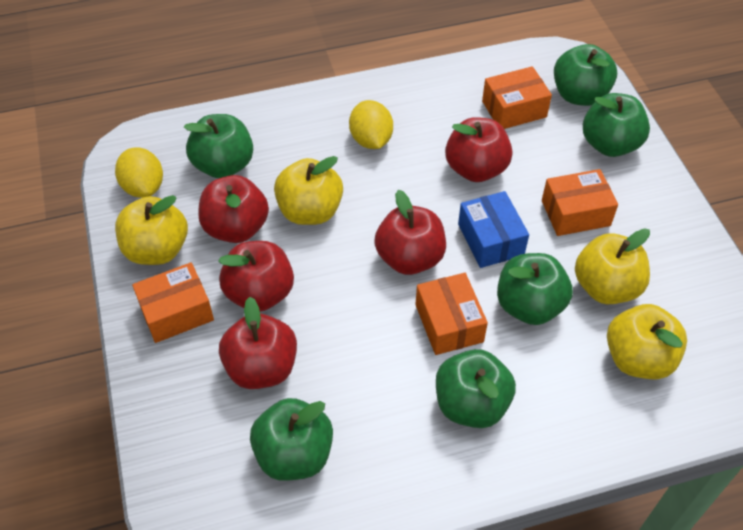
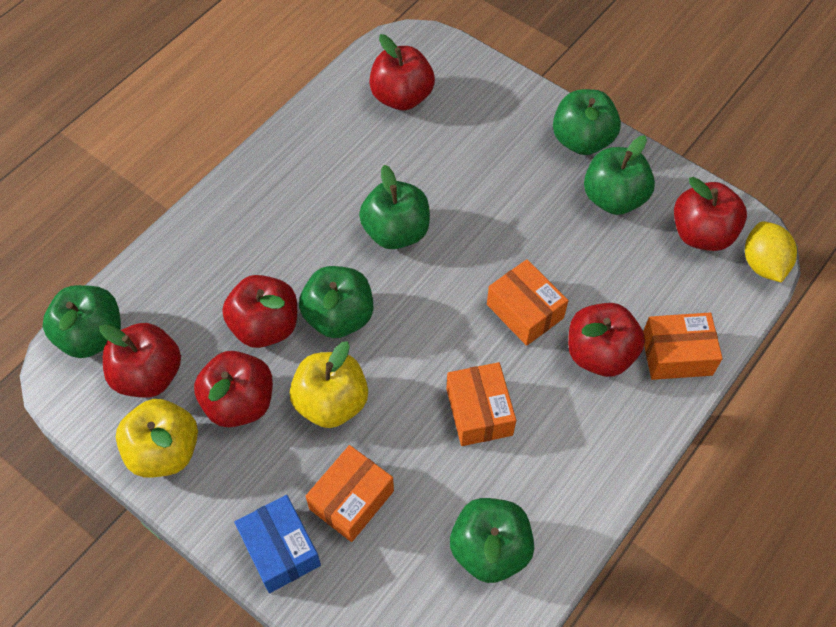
red apple: [198,175,269,243] [218,241,294,312] [219,297,297,389] [374,190,446,275] [445,117,513,182] = 5 -> [99,323,181,398] [194,351,273,427] [222,275,297,348] [369,34,435,110] [568,303,645,377] [674,177,747,251] = 6
yellow apple: [115,195,188,265] [274,156,343,225] [575,228,650,305] [607,304,687,379] = 4 -> [116,399,198,478] [290,341,368,428] = 2
yellow lemon: [115,147,163,198] [349,100,393,149] = 2 -> [745,222,797,283] = 1

